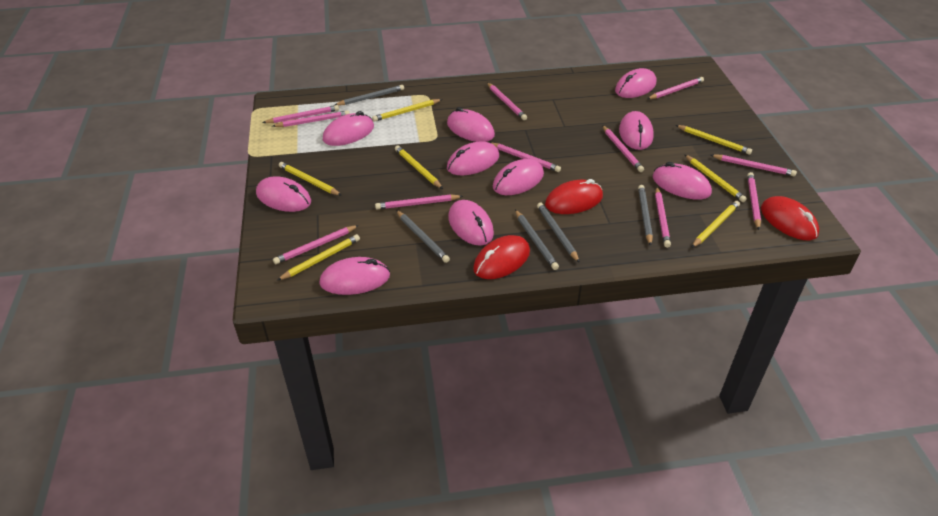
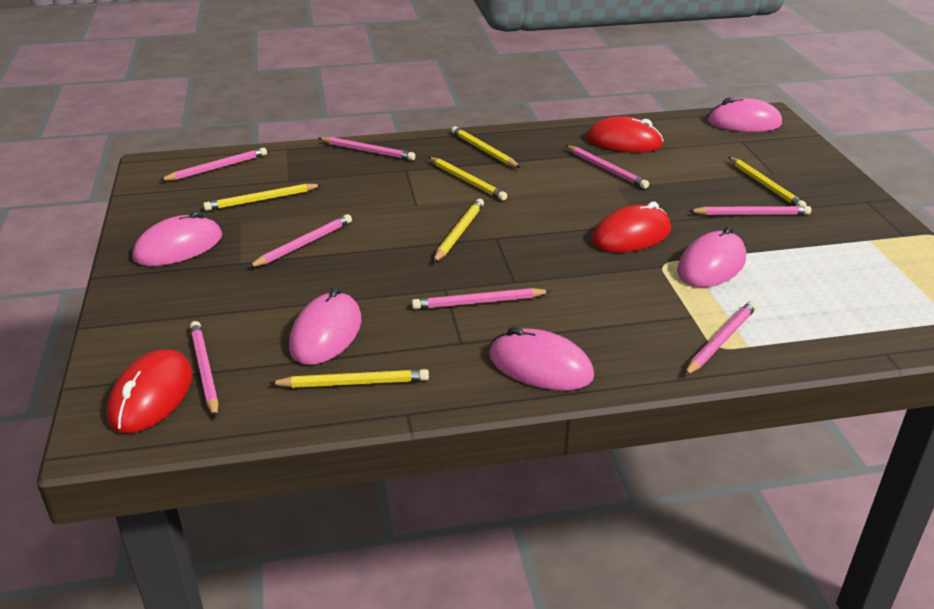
grey pencil: [335,85,404,106] [396,210,450,263] [515,210,559,270] [537,203,580,263] [638,185,653,246] = 5 -> none = 0
pink mouse: [256,176,311,212] [319,257,390,295] [323,111,374,146] [447,107,495,142] [447,141,499,175] [448,200,494,246] [493,159,544,195] [615,68,656,98] [619,111,654,150] [652,162,712,200] = 10 -> [132,211,222,266] [289,287,361,365] [489,326,594,391] [677,226,746,287] [707,98,782,132] = 5
pink pencil: [262,105,339,123] [272,110,350,127] [273,225,359,264] [375,194,463,210] [487,83,527,120] [491,143,561,172] [602,125,644,172] [647,77,704,99] [655,187,671,248] [711,155,797,176] [747,172,761,230] = 11 -> [159,148,267,181] [190,321,219,418] [248,214,352,268] [318,137,416,160] [412,288,551,309] [565,145,649,189] [684,301,757,376] [689,206,811,215] = 8
yellow pencil: [277,234,360,280] [279,162,342,196] [372,99,442,122] [395,146,443,189] [676,125,752,155] [685,155,747,202] [691,201,740,248] = 7 -> [203,184,322,211] [269,369,429,388] [428,157,507,201] [433,199,484,263] [451,126,521,168] [729,157,806,206] = 6

